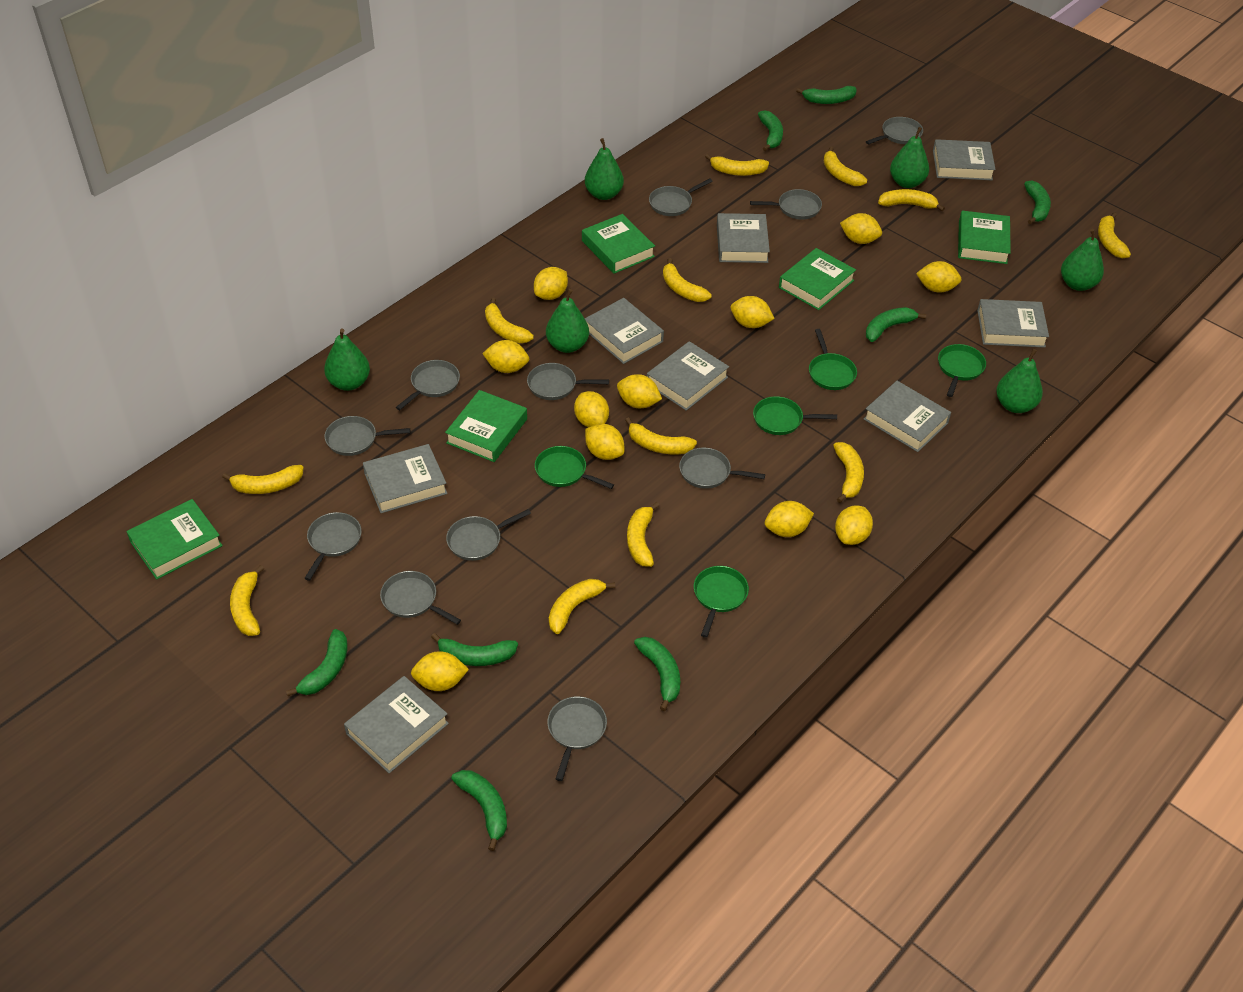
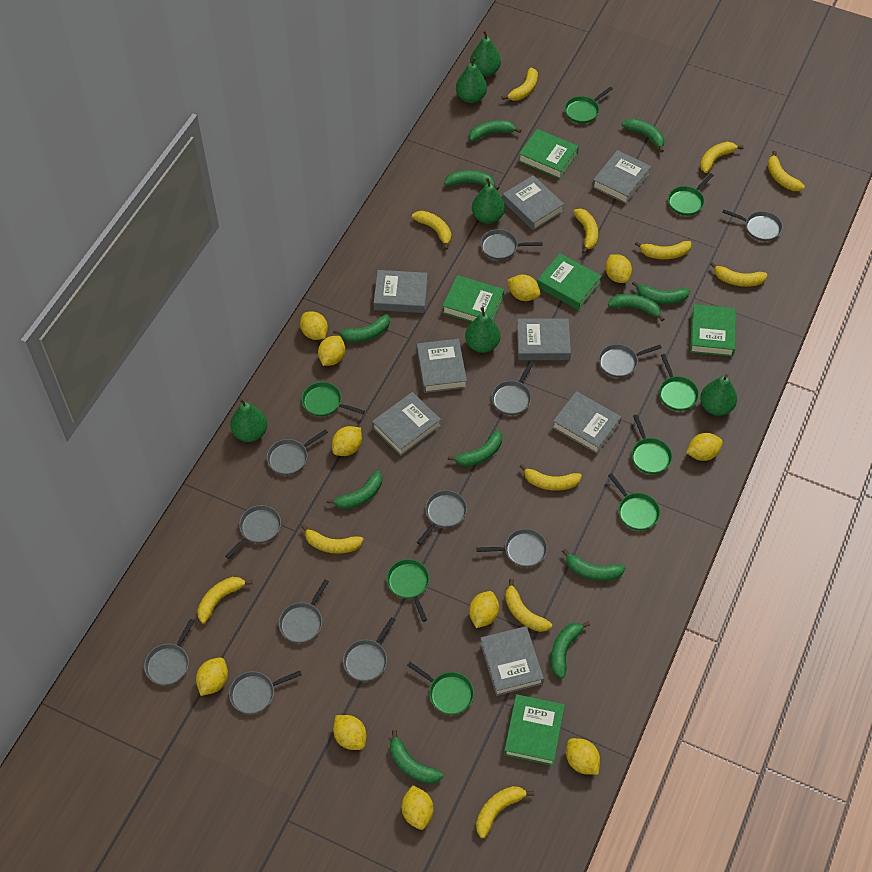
green banana: [286,629,348,696] [431,633,518,666] [451,770,507,851] [634,637,680,711] [758,110,783,151] [796,86,857,104] [866,307,926,342] [1024,181,1051,224] = 8 -> [326,471,382,509] [333,314,390,342] [390,730,443,784] [444,170,499,190] [448,430,502,466] [469,120,521,141] [551,622,590,678] [562,549,626,581] [608,294,664,321] [622,118,664,152] [632,281,690,304] = 11
green pan: [535,446,614,489] [694,566,749,638] [753,396,837,435] [809,329,857,390] [938,344,986,397] = 5 -> [302,382,365,416] [387,559,429,622] [407,662,474,714] [565,87,613,124] [608,473,660,530] [631,414,672,474] [659,354,699,411] [668,173,714,216] = 8
grey pan: [304,512,362,581] [325,416,410,456] [380,571,461,625] [396,360,460,410] [446,509,531,561] [527,363,609,400] [547,696,607,781] [649,178,713,216] [679,448,765,489] [750,189,822,220] [866,117,923,144] = 11 -> [144,619,195,685] [225,505,281,559] [229,671,302,714] [267,429,328,475] [279,579,329,643] [343,617,395,681] [417,490,467,545] [476,529,547,567] [481,229,543,260] [492,361,534,415] [599,344,662,378] [722,209,783,241] = 12

